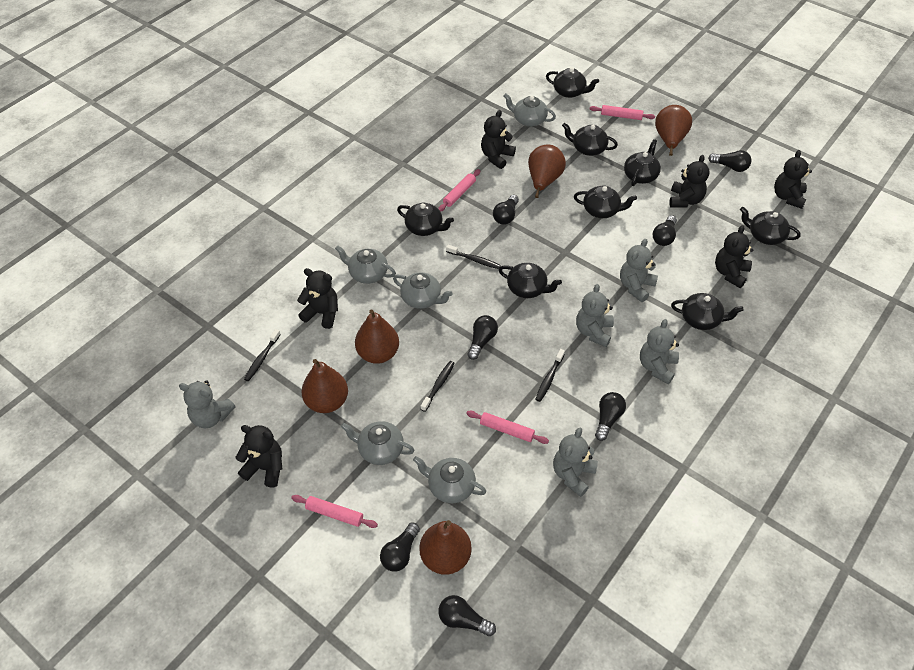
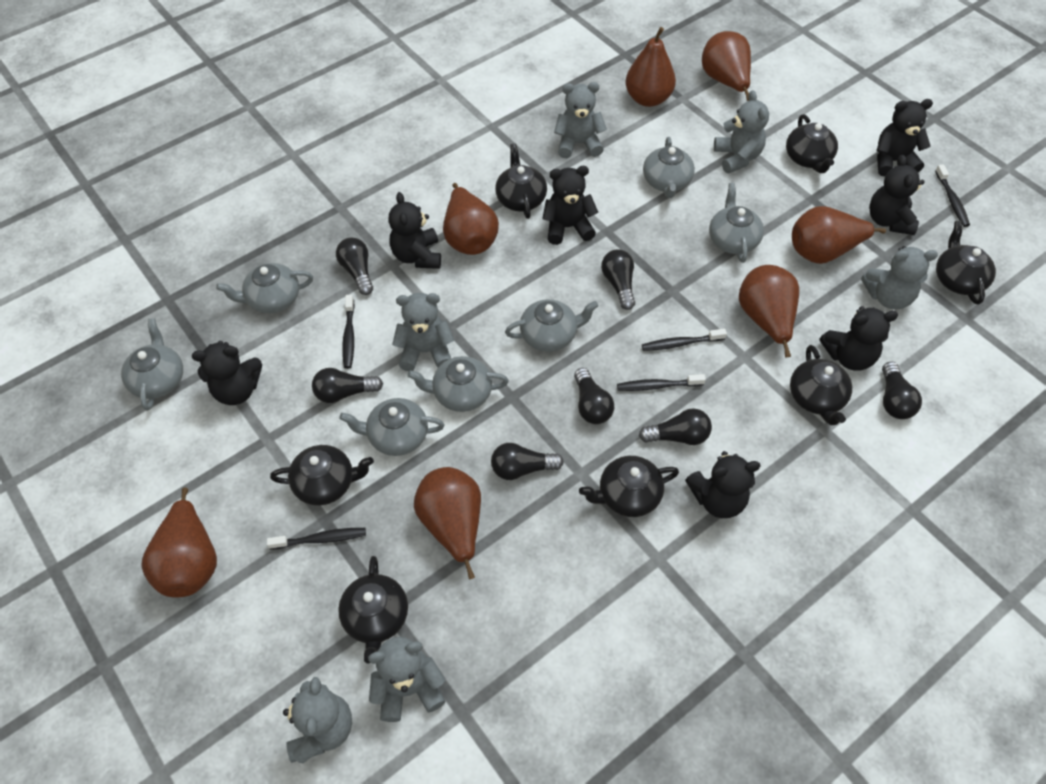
black teapot: [397,203,454,236] [499,263,562,298] [546,67,599,98] [562,123,618,156] [574,185,637,218] [624,139,661,186] [671,293,744,330] [740,207,801,245] = 8 -> [270,445,374,506] [338,556,408,664] [495,143,547,219] [579,456,679,517] [786,114,838,173] [790,345,852,425] [936,221,996,305] = 7
black teddy bear: [235,425,282,487] [297,268,338,329] [481,110,516,169] [669,155,709,207] [715,225,753,288] [774,150,812,209] = 6 -> [192,341,262,405] [388,192,441,269] [542,166,598,245] [685,451,761,518] [819,306,898,371] [869,155,924,235] [876,99,933,176] = 7
black toothbrush: [244,329,281,381] [421,361,455,412] [446,245,501,269] [535,349,565,402] = 4 -> [267,528,366,550] [342,295,355,369] [617,374,706,391] [642,329,727,351] [935,164,970,227] = 5
brown pear: [301,359,348,413] [355,310,399,364] [419,520,472,575] [528,144,566,198] [655,105,692,156] = 5 -> [141,487,217,597] [414,467,481,579] [443,183,499,255] [625,27,676,107] [702,31,751,101] [739,265,799,358] [792,206,886,264] = 7
grey teapot: [335,245,396,284] [341,421,415,465] [393,272,453,309] [413,456,486,503] [504,93,556,127] = 5 -> [121,318,183,411] [216,263,313,313] [339,398,444,456] [407,356,509,412] [505,299,599,352] [643,137,695,198] [709,183,764,263] = 7
grey teddy bear: [179,380,236,428] [553,428,598,497] [576,284,614,347] [620,239,658,302] [640,319,679,384] = 5 -> [283,677,352,763] [368,637,446,722] [392,293,454,371] [554,82,607,158] [714,90,769,173] [861,246,938,309] = 6
pink rolling pin: [291,495,378,528] [438,169,481,212] [466,411,549,444] [590,105,655,120] = 4 -> none = 0

